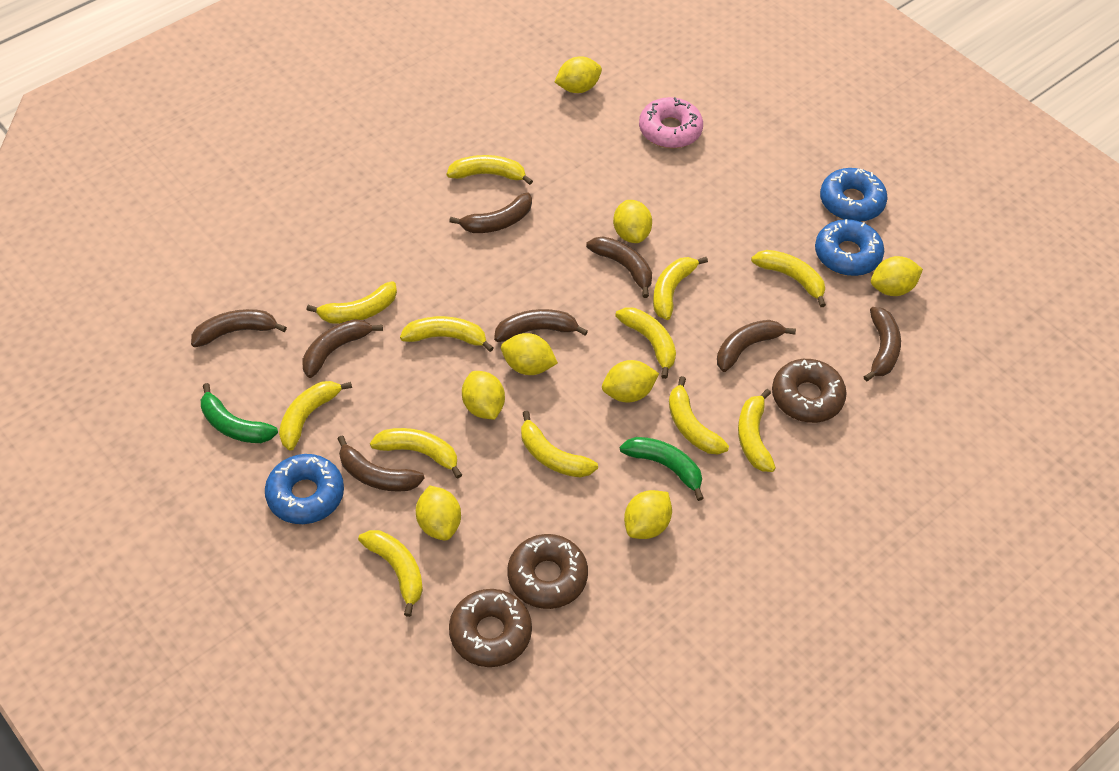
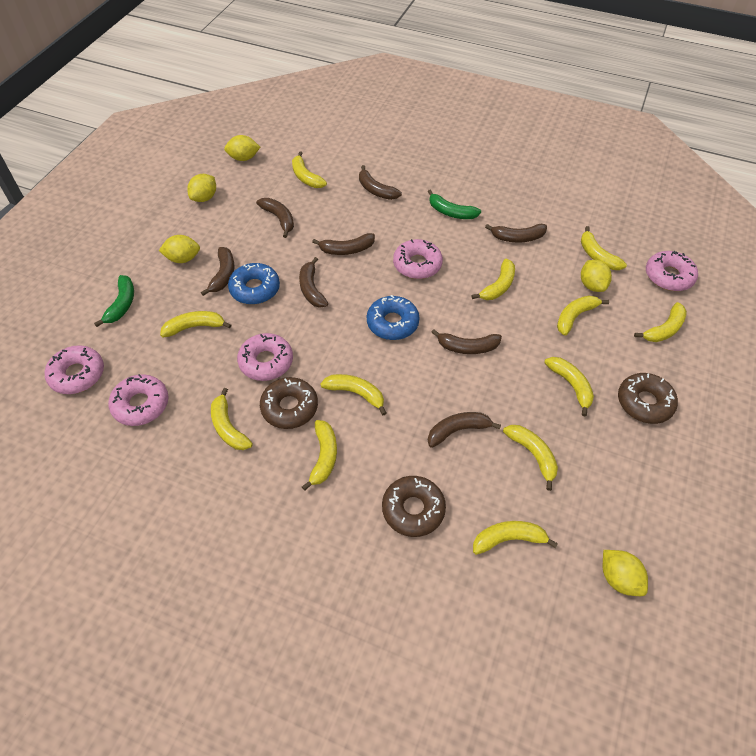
blue donut: [265,454,344,524] [815,219,884,276] [820,168,888,222] = 3 -> [228,263,280,305] [367,295,420,340] = 2
pink donut: [639,97,703,148] = 1 -> [45,345,104,394] [108,374,169,426] [237,333,293,381] [393,239,443,279] [646,251,698,291] = 5
yellow lemon: [416,486,461,541] [462,371,505,419] [501,333,558,375] [555,56,602,93] [602,360,659,402] [613,200,652,243] [624,490,672,539] [871,256,923,296] = 8 -> [159,235,200,263] [187,174,216,202] [224,135,260,161] [581,260,612,292] [603,550,648,596] = 5

